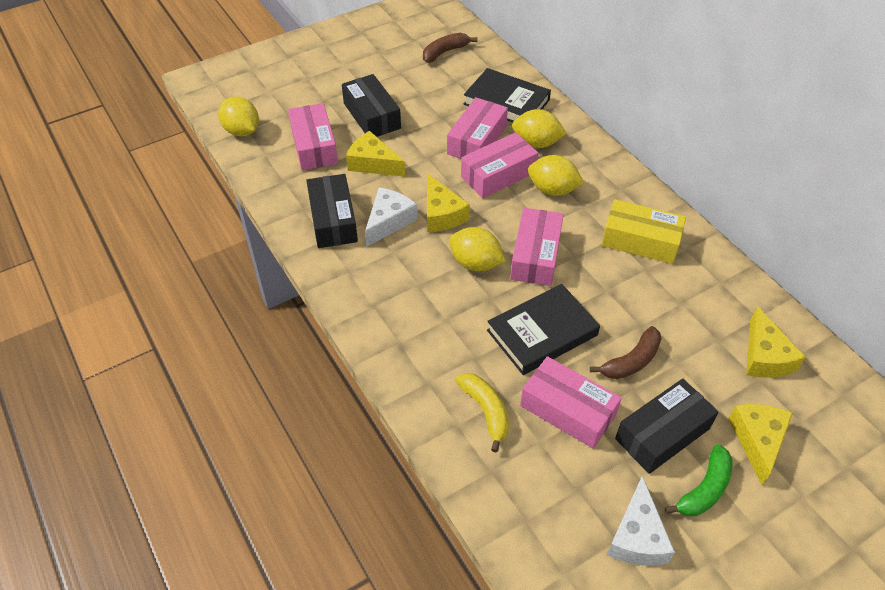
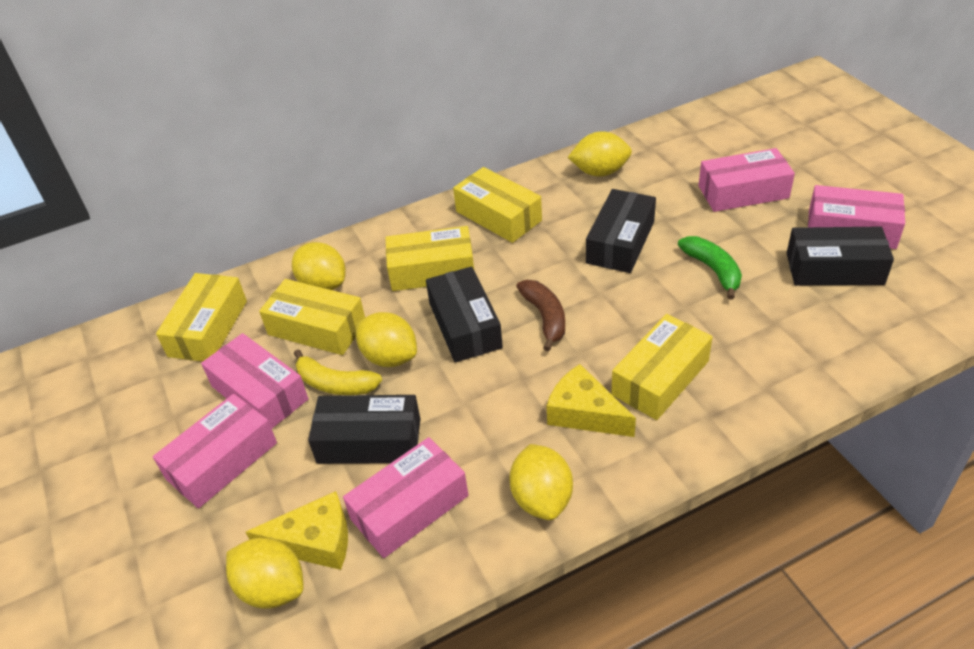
black book: [464,68,551,122] [487,284,600,375] = 2 -> none = 0
black box: [306,174,358,248] [342,74,401,137] [615,379,718,474] = 3 -> [308,395,420,464] [426,266,503,362] [586,189,656,273] [787,227,894,285] = 4
brown banana: [423,33,477,63] [590,326,662,379] = 2 -> [516,280,565,351] = 1
white cheese: [365,188,418,247] [607,476,675,565] = 2 -> none = 0
yellow box: [602,199,686,264] = 1 -> [156,273,247,362] [259,279,365,355] [385,226,474,291] [453,167,542,243] [611,314,712,420] = 5
yellow cheese: [346,131,405,177] [427,173,470,232] [728,404,793,486] [746,306,806,378] = 4 -> [246,491,348,570] [547,364,636,437] = 2
yellow lemon: [218,97,259,137] [449,227,505,271] [512,109,567,148] [528,155,584,196] = 4 -> [226,538,304,609] [292,242,346,290] [356,312,417,367] [510,444,573,520] [568,131,632,177] = 5

